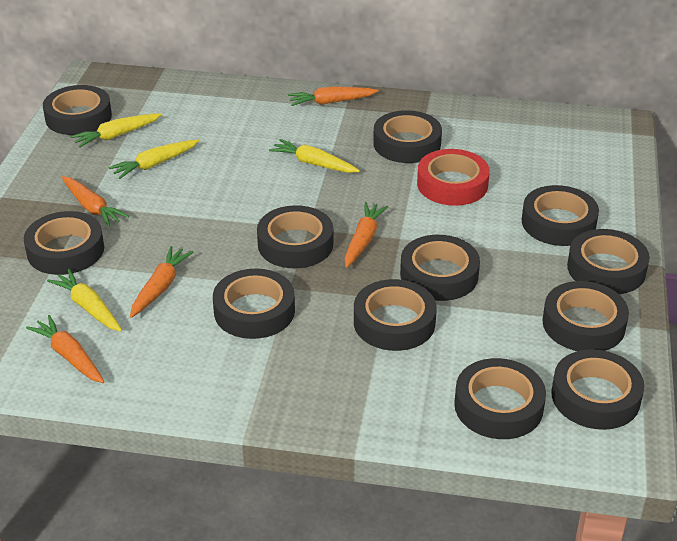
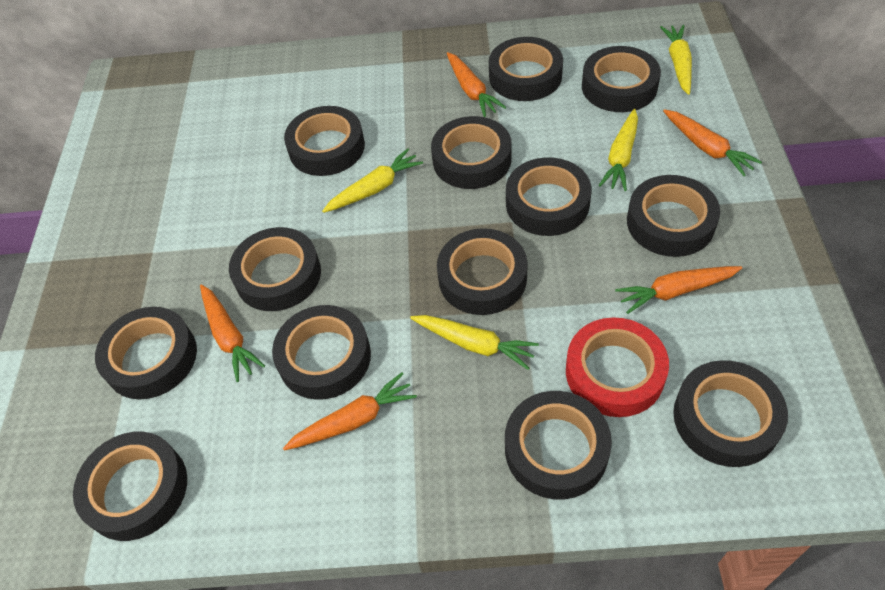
black tape: [24,211,104,275] [43,85,112,135] [213,268,295,339] [257,205,333,268] [354,279,437,351] [373,110,442,163] [400,235,480,301] [454,358,546,439] [522,185,599,246] [542,281,629,351] [551,349,644,430] [567,229,650,294] = 12 -> [73,432,187,541] [95,307,197,400] [229,227,321,311] [272,305,371,400] [284,106,365,176] [431,116,512,189] [437,228,528,315] [489,37,563,101] [505,391,612,500] [506,157,592,236] [582,46,661,112] [627,175,720,257] [673,360,788,467] = 13

